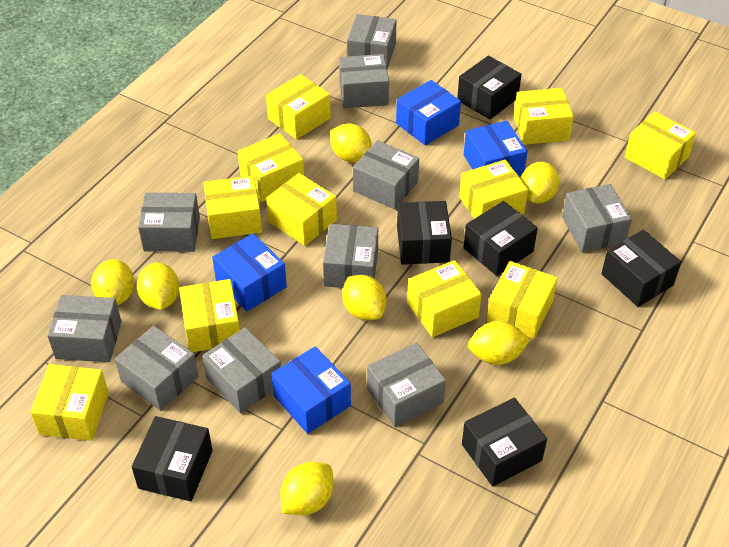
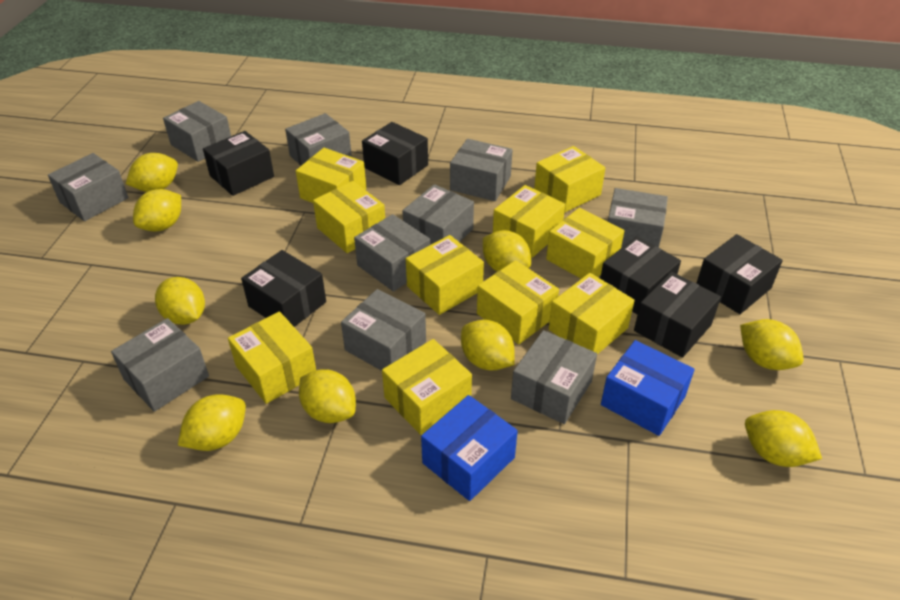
blue box: [212,233,287,312] [271,346,351,434] [396,80,461,145] [464,121,528,177] = 4 -> [421,395,518,501] [601,340,695,436] = 2
yellow box: [30,364,109,441] [179,279,240,352] [204,176,262,239] [238,133,304,202] [266,74,331,140] [266,173,337,246] [407,260,482,337] [459,159,528,219] [487,261,558,339] [514,88,574,145] [625,111,696,180] = 11 -> [228,312,316,404] [296,148,366,203] [313,181,385,253] [382,339,472,435] [406,235,484,315] [477,260,559,344] [493,185,565,258] [534,146,605,213] [546,208,625,279] [549,273,635,354] = 10
yellow lemon: [91,259,134,305] [137,262,179,310] [281,462,333,515] [330,123,372,162] [342,275,387,321] [468,321,530,365] [521,162,559,204] = 7 -> [126,153,178,192] [133,189,181,232] [155,277,205,325] [178,394,246,451] [299,369,356,423] [461,320,515,370] [483,230,531,272] [740,319,804,370] [745,410,822,467] = 9

